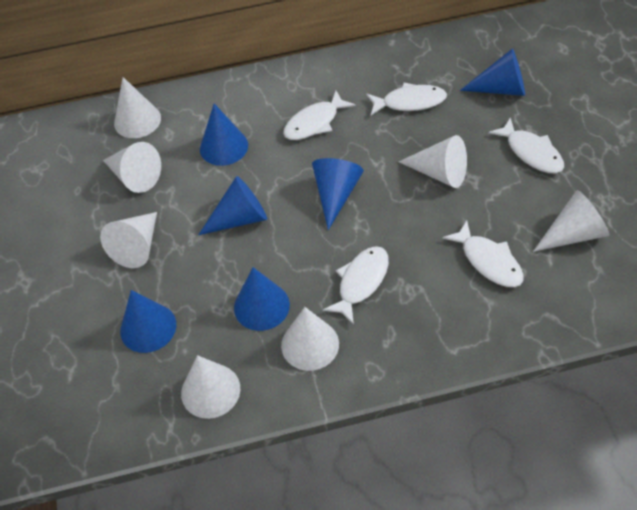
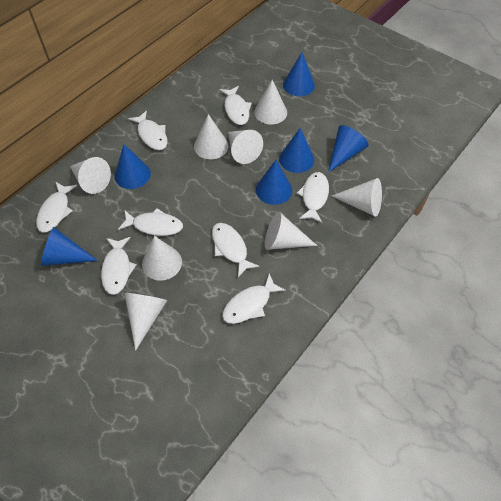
white cone: [100,212,157,268] [103,142,161,193] [114,77,161,138] [181,355,240,419] [281,307,339,371] [398,135,467,188] [533,190,609,252] = 7 -> [70,157,111,194] [125,293,167,351] [142,236,182,281] [194,114,228,159] [228,130,263,164] [254,80,287,124] [265,212,317,250] [332,178,382,217] = 8
white fish: [283,91,356,140] [323,246,389,325] [366,83,447,115] [442,220,524,287] [488,117,564,173] = 5 -> [36,182,77,233] [101,237,137,295] [118,208,183,236] [128,111,168,150] [212,223,259,277] [219,86,252,125] [222,273,286,324] [297,172,329,223] = 8

